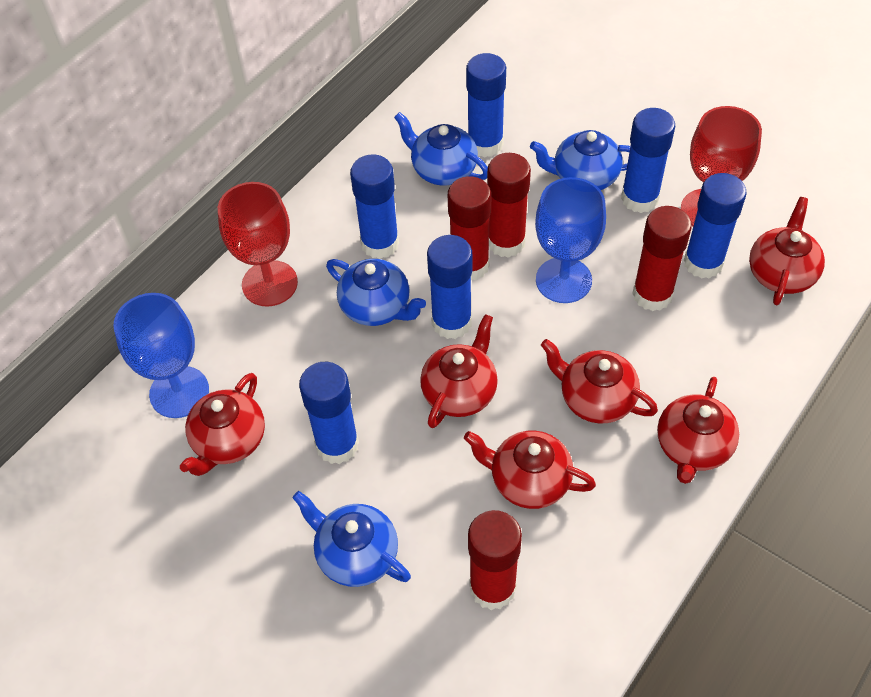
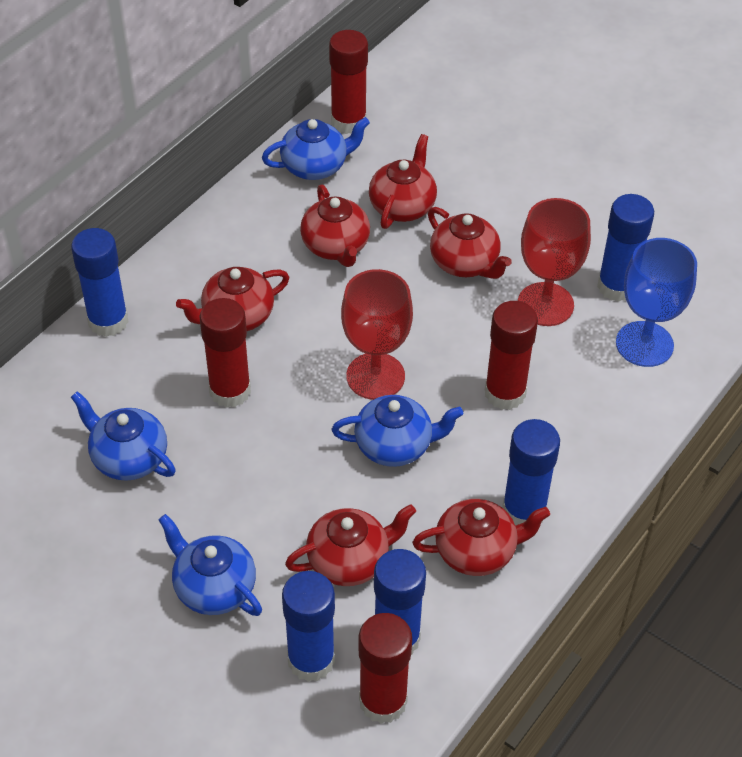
blue glue stick: [299,362,359,464] [350,154,399,259] [427,235,473,339] [466,53,506,158] [621,108,675,213] [684,173,747,279] = 6 -> [71,228,129,337] [282,571,335,682] [374,549,426,655] [502,419,560,525] [597,194,654,302] = 5
blue goblet: [113,293,209,418] [535,177,606,303] = 2 -> [616,238,697,367] = 1

